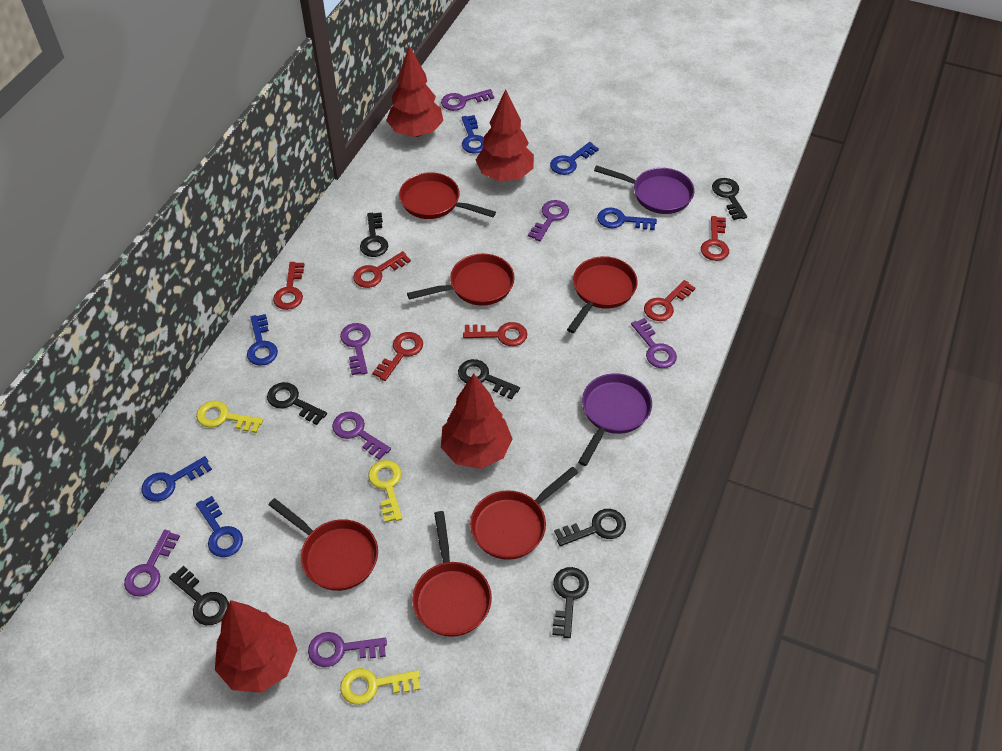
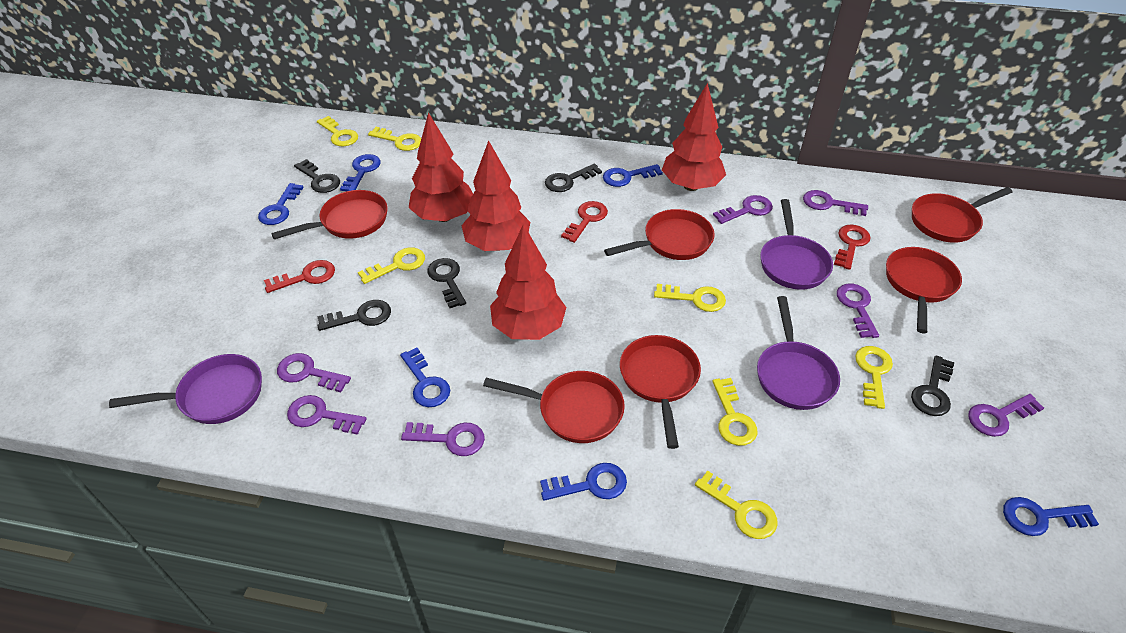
black key: [169,566,229,625] [267,382,327,425] [360,213,388,257] [458,359,520,400] [552,567,589,638] [554,509,626,546] [712,178,747,220] = 7 -> [294,159,340,193] [317,300,391,331] [427,258,466,308] [545,163,602,192] [911,355,954,416] = 5
purple pan: [578,373,652,466] [594,165,694,214] = 2 -> [109,354,262,424] [757,296,840,410] [760,199,833,290] = 3
red key: [273,262,304,310] [353,251,411,288] [373,332,423,381] [463,322,527,346] [644,280,695,321] [701,216,729,261] = 6 -> [264,260,335,293] [561,201,608,243] [834,224,871,270] = 3
yellow key: [196,400,263,433] [340,668,420,705] [368,460,402,523] = 3 -> [317,116,358,146] [358,247,425,284] [368,127,421,151] [654,284,726,312] [695,471,778,539] [712,378,758,446] [855,346,893,409] = 7

